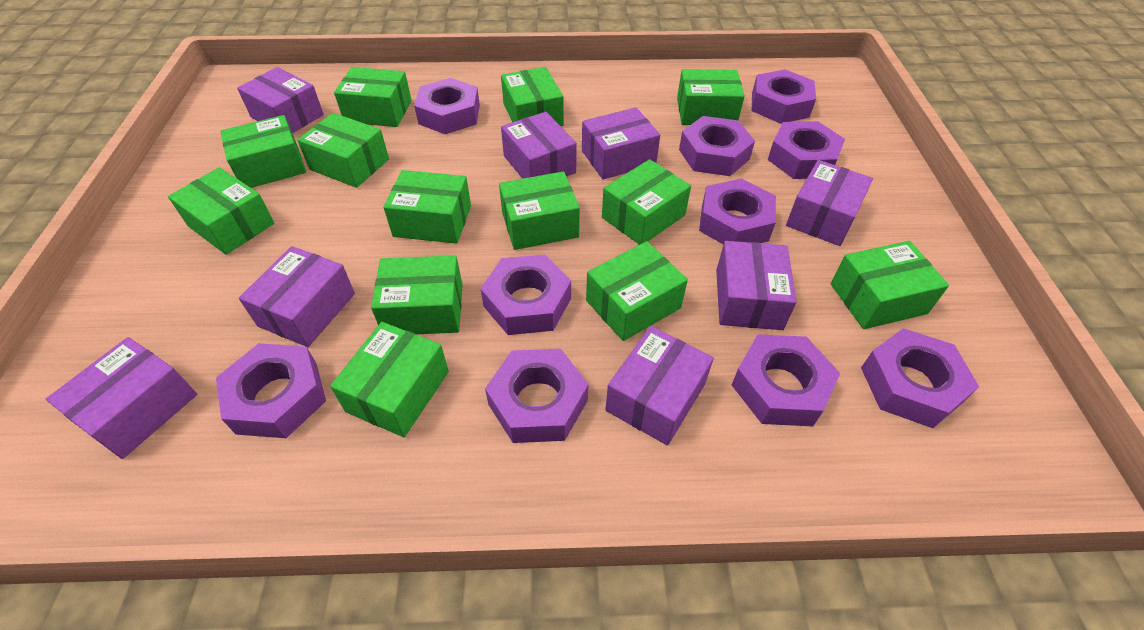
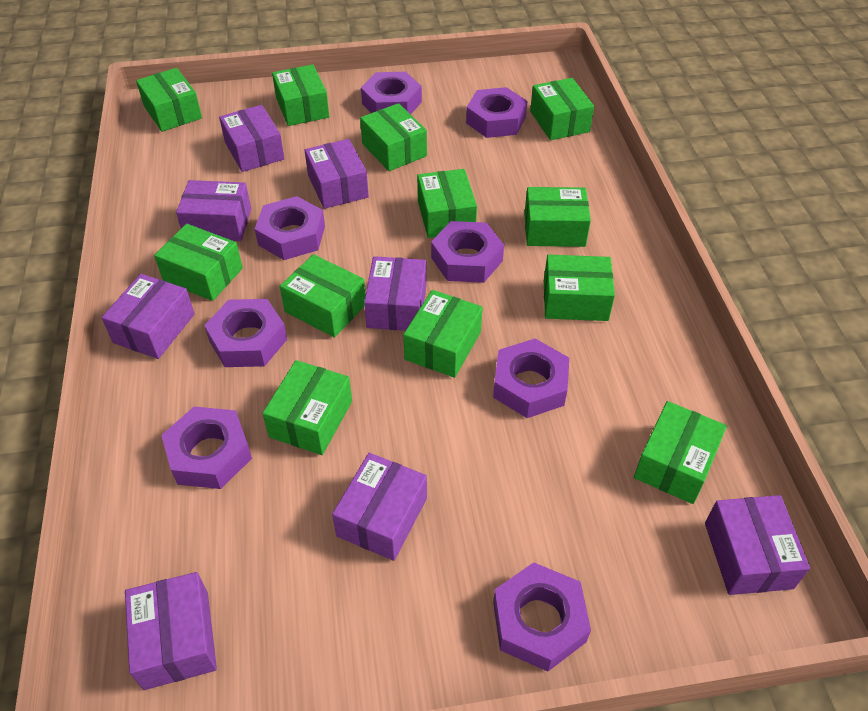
green box: [168,167,274,255] [220,115,306,188] [297,113,389,188] [330,322,449,437] [334,67,412,127] [371,255,463,334] [383,170,471,244] [499,171,580,250] [501,67,564,126] [586,241,688,341] [602,159,691,245] [677,69,745,125] [830,241,949,329] = 13 -> [136,68,202,132] [154,224,243,301] [262,360,352,455] [272,64,329,126] [280,254,365,338] [360,103,427,171] [403,290,483,378] [417,169,477,238] [524,187,591,247] [530,78,594,140] [544,255,615,321] [634,401,727,504] = 12
purple nut: [216,343,326,438] [414,78,480,134] [481,254,571,335] [485,349,589,443] [679,116,755,176] [699,178,776,245] [732,334,840,426] [752,69,816,124] [768,121,845,179] [861,328,979,428] = 10 -> [161,406,252,489] [204,299,287,367] [255,196,325,260] [361,72,422,114] [431,221,504,283] [466,87,527,138] [493,338,569,418] [493,562,591,672] = 8

